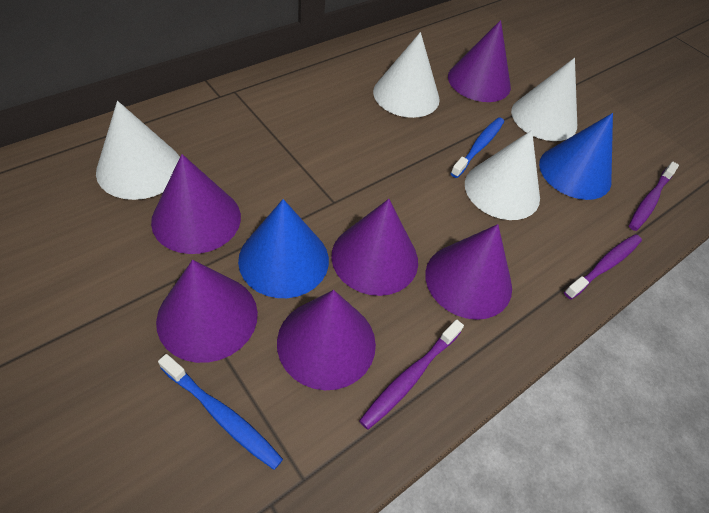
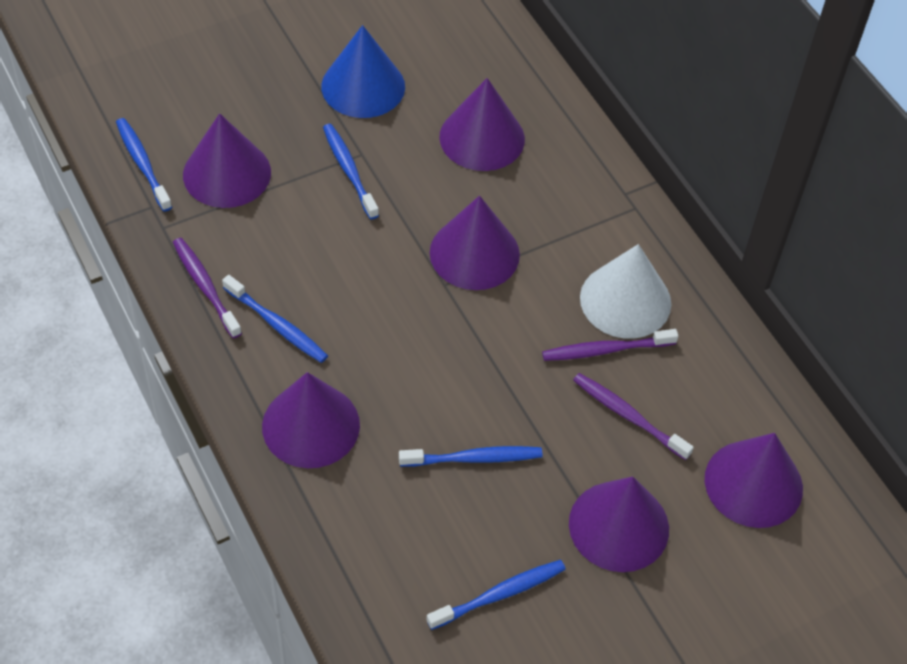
blue cone: [238,199,329,298] [539,113,613,200] = 2 -> [321,25,405,118] = 1
blue toothbrush: [158,354,283,470] [450,117,504,178] = 2 -> [116,118,172,212] [222,275,328,363] [323,124,379,219] [399,446,543,467] [426,560,566,630] = 5
white cone: [96,101,180,200] [373,32,440,118] [465,130,540,220] [511,58,577,141] = 4 -> [580,244,671,339] = 1

